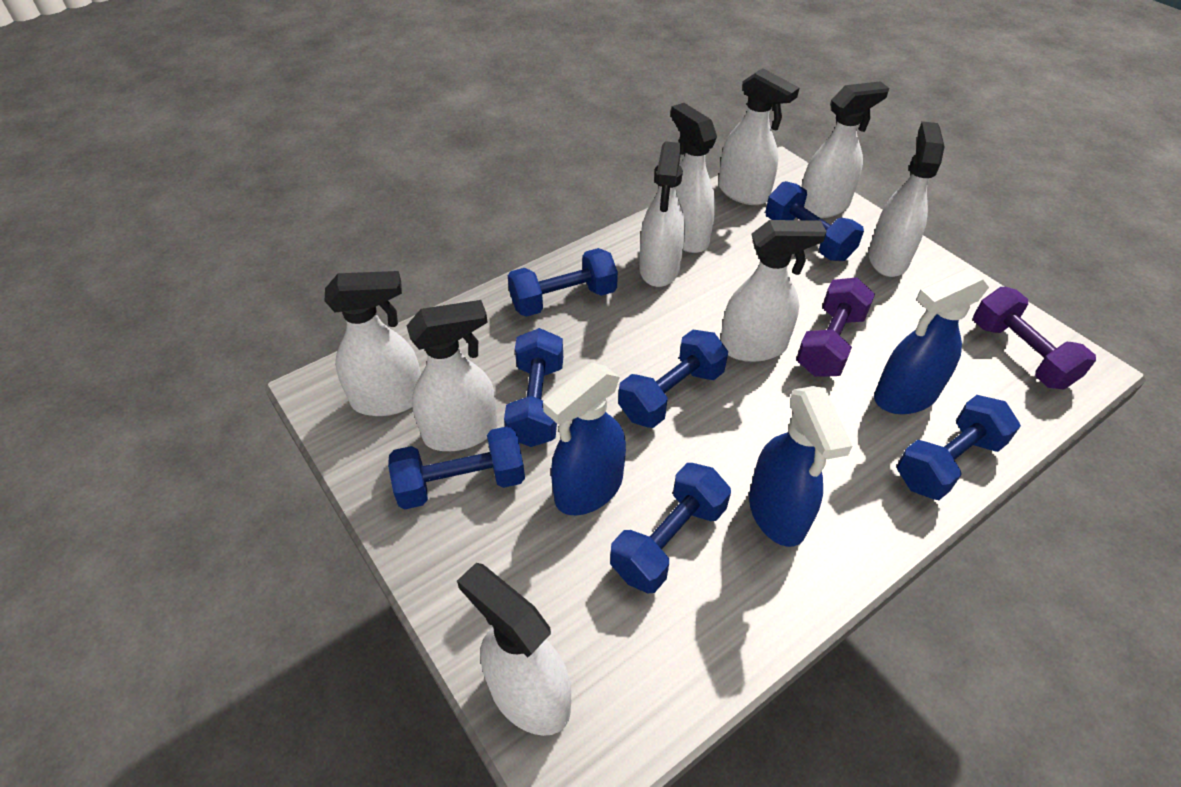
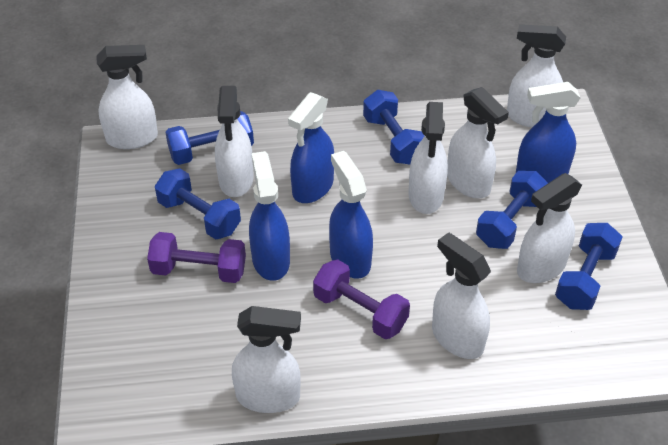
blue dumbbell: [388,426,525,509] [504,328,563,447] [508,248,618,317] [610,463,731,593] [618,330,728,428] [765,181,864,261] [897,395,1021,500] = 7 -> [155,168,241,239] [165,111,254,165] [363,90,424,165] [476,171,548,249] [555,223,622,310] = 5
blue spray bottle: [543,363,626,515] [749,386,852,547] [874,268,989,414] = 3 -> [249,151,290,281] [288,92,334,203] [329,151,373,279] [516,82,580,183] = 4
white spray bottle: [325,271,421,416] [407,300,498,451] [457,563,571,736] [639,141,685,287] [671,103,717,253] [718,68,799,205] [720,220,827,362] [801,81,889,218] [869,121,945,277] = 9 -> [96,45,158,149] [215,86,254,197] [232,306,301,413] [408,102,448,214] [432,232,491,359] [447,87,509,198] [507,24,566,127] [517,173,582,283] = 8

